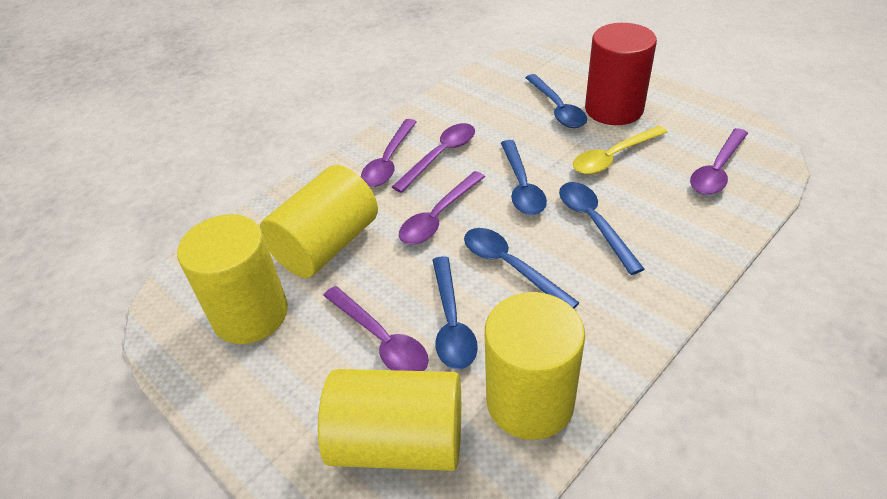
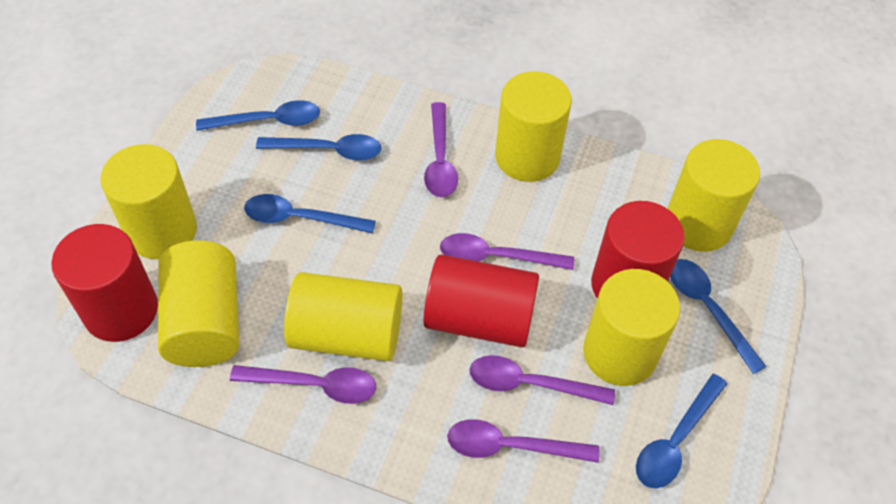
red cylinder: [585,23,657,125] = 1 -> [51,224,158,342] [423,255,539,347] [591,201,685,299] = 3
yellow cylinder: [177,214,288,344] [260,165,378,278] [318,369,461,471] [485,292,585,440] = 4 -> [100,144,197,259] [158,241,239,367] [284,272,402,361] [495,71,572,182] [583,269,680,386] [667,139,760,252] = 6
yellow spoon: [573,125,668,174] = 1 -> none = 0

